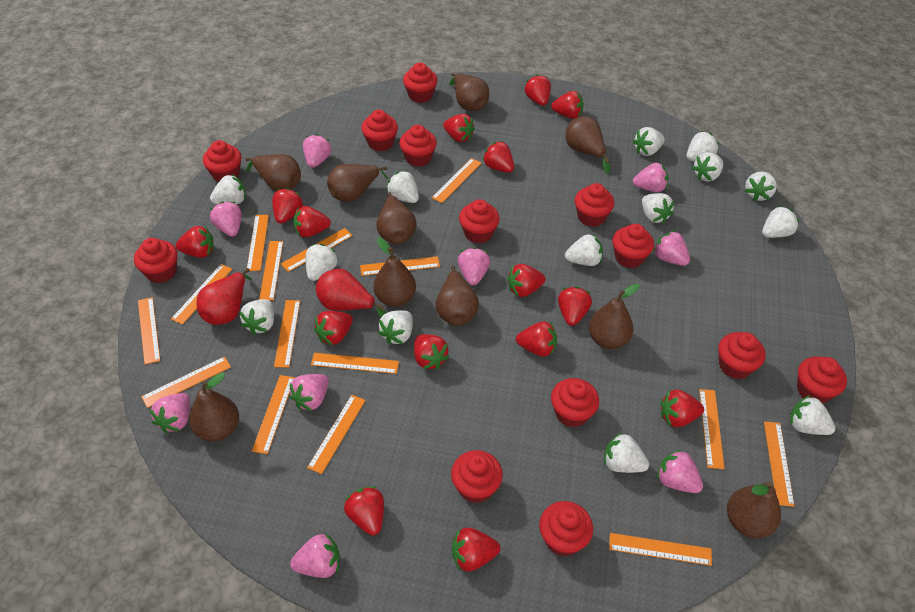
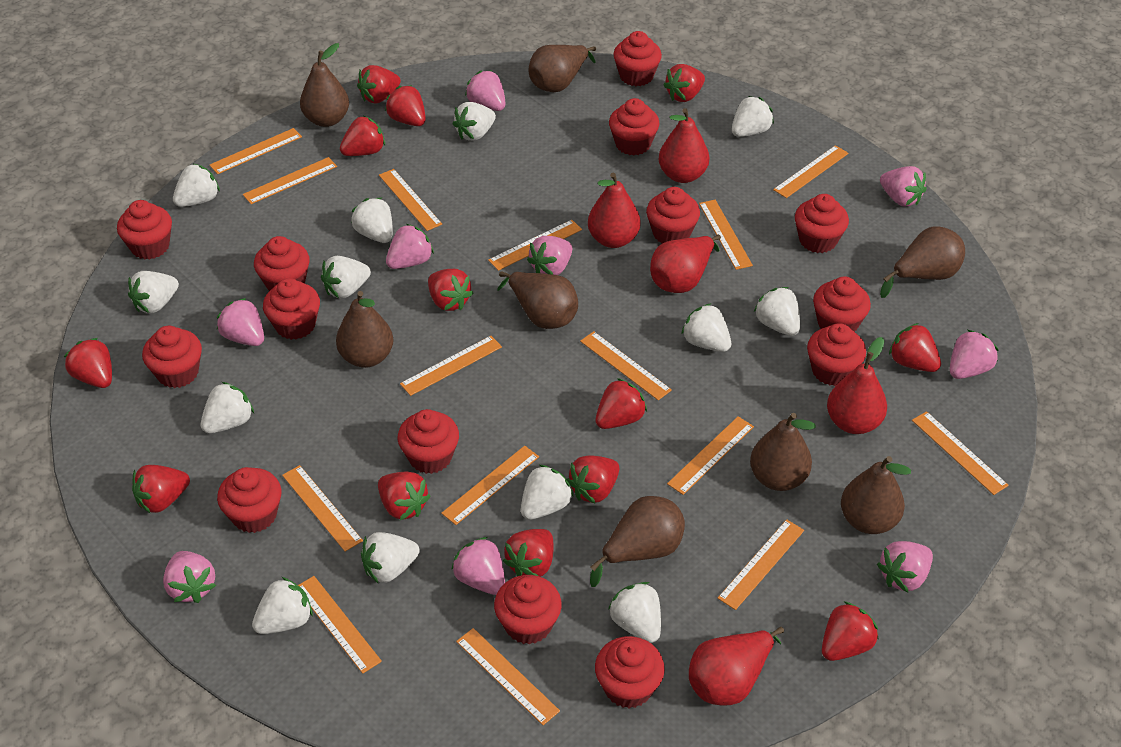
brown pear: [189,372,239,441] [245,154,301,191] [327,164,388,202] [373,238,416,307] [376,192,417,244] [436,266,479,326] [450,73,489,111] [566,116,610,174] [589,284,639,349] [727,481,781,538] = 10 -> [300,43,349,127] [336,291,393,368] [497,271,578,329] [529,45,596,92] [590,496,685,587] [750,413,816,491] [841,456,911,534] [880,226,965,298] = 8
red cupcake: [134,238,177,283] [203,140,241,182] [361,110,398,152] [399,125,437,167] [403,63,438,103] [451,450,503,503] [459,199,499,243] [539,501,593,556] [551,378,599,427] [575,183,614,227] [613,224,654,268] [718,332,765,379] [797,356,847,403] = 13 -> [117,200,172,260] [142,326,202,388] [217,467,282,533] [254,236,310,291] [263,278,320,340] [398,409,459,474] [494,575,562,645] [595,636,665,708] [609,98,659,155] [613,31,662,86] [646,187,700,244] [795,194,849,253] [807,323,866,386] [813,276,871,332] = 14
red pear: [196,268,252,325] [316,269,386,317] = 2 -> [588,173,641,248] [650,235,721,293] [659,108,709,183] [689,627,784,706] [827,337,887,434] = 5
red strawberry: [175,225,214,258] [272,188,303,224] [293,206,331,237] [314,311,353,345] [344,486,384,535] [414,334,449,369] [443,114,475,142] [452,528,500,571] [482,141,514,173] [507,264,546,297] [516,321,557,357] [525,75,551,106] [551,91,583,119] [558,287,592,326] [661,390,704,427] = 15 -> [64,338,112,388] [132,465,190,514] [340,116,385,156] [357,65,401,103] [378,472,431,520] [385,85,426,126] [428,269,473,311] [503,529,553,577] [567,455,619,504] [595,378,647,429] [664,64,705,102] [822,601,878,661] [889,323,941,372] = 13
white strawberry: [210,174,246,204] [239,299,274,335] [306,244,338,281] [378,310,413,345] [386,170,419,203] [565,234,603,266] [604,433,649,473] [633,127,665,156] [642,193,674,224] [686,131,719,161] [692,152,723,181] [745,171,777,201] [762,206,799,238] [790,395,835,435] = 14 -> [128,271,179,313] [173,163,220,207] [201,382,254,433] [252,577,313,634] [321,256,371,299] [351,198,393,243] [361,532,420,583] [453,102,496,141] [521,465,574,520] [608,582,661,643] [681,303,731,352] [732,96,774,137] [754,287,800,336] = 13

